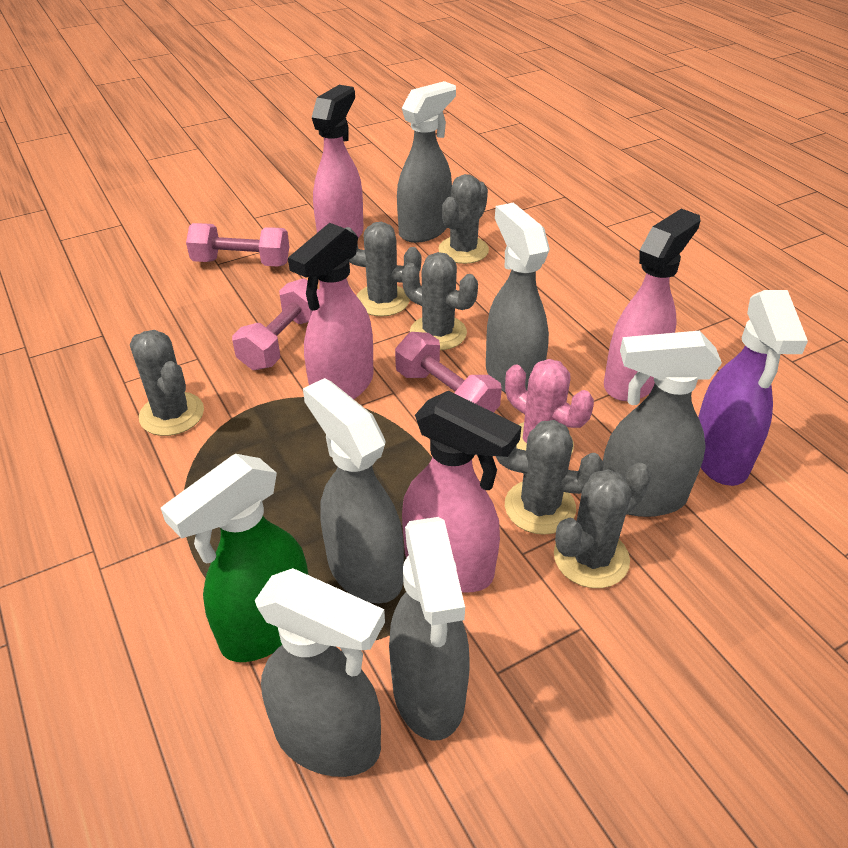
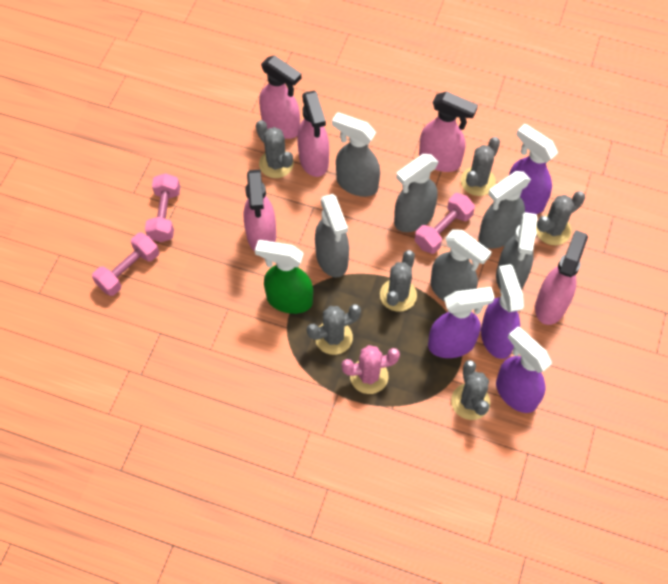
pink spray bottle: [288,223,373,399] [312,85,363,238] [402,390,522,593] [604,209,701,401] = 4 -> [244,170,276,251] [259,55,301,139] [297,91,329,177] [419,91,478,172] [535,230,588,325] = 5
purple spray bottle: [698,290,808,486] = 1 -> [428,287,495,358] [481,264,524,359] [496,327,552,413] [509,124,558,214] = 4

